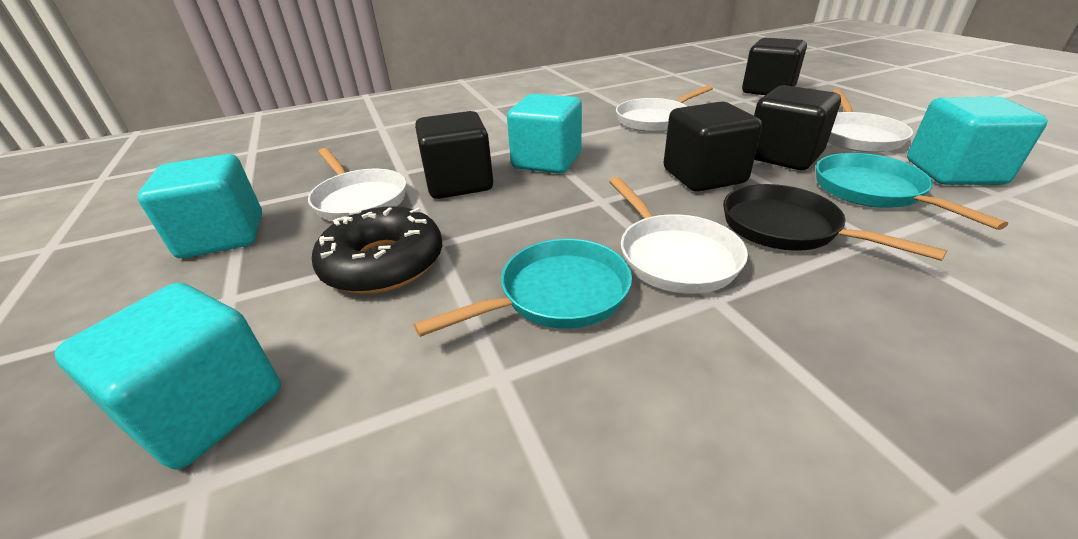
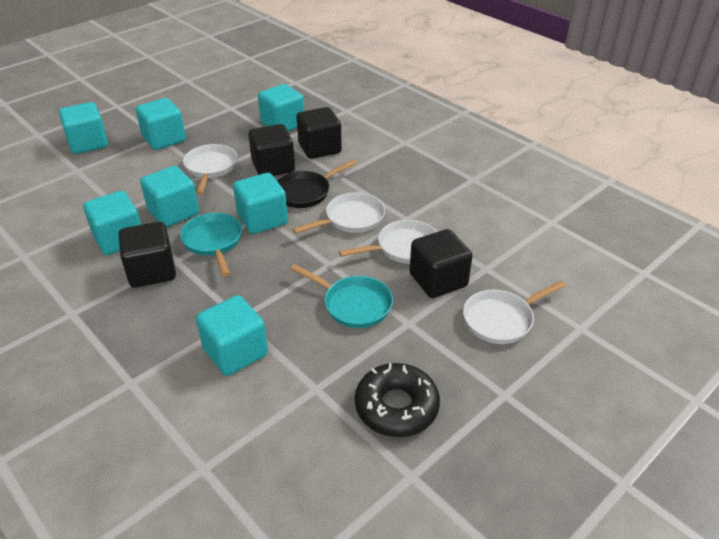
turquoise cube: [55,283,281,470] [137,154,262,258] [507,94,582,174] [907,97,1048,185] = 4 -> [59,102,108,154] [83,191,141,255] [136,98,186,150] [140,166,199,227] [196,295,268,376] [233,173,288,234] [258,84,304,131] = 7

